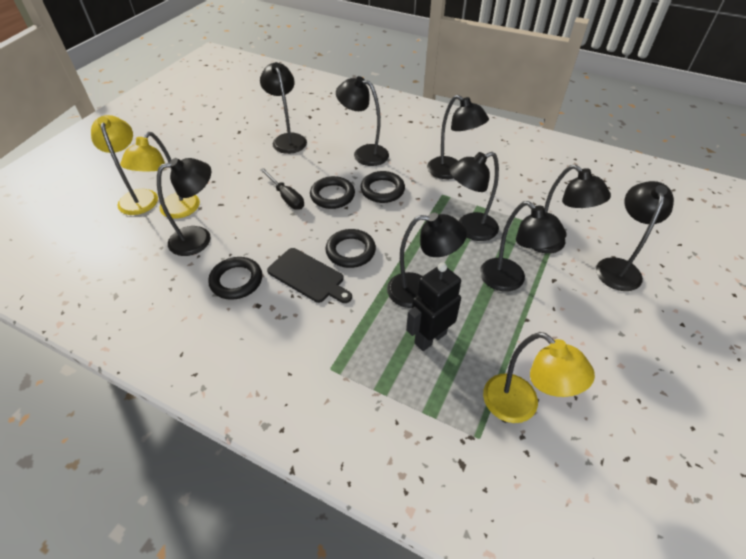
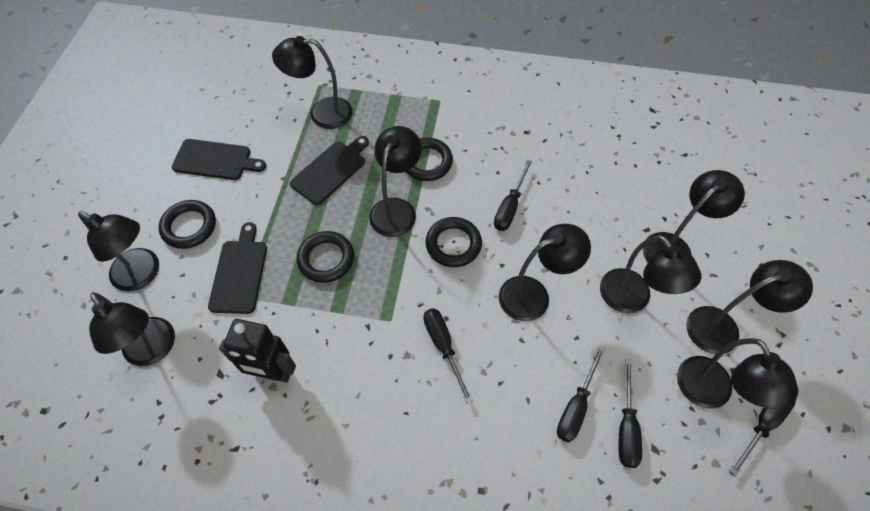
black cutting board: [267,248,352,303] = 1 -> [172,139,266,180] [208,222,267,314] [290,136,369,205] = 3
black screwdriver: [260,168,304,210] = 1 -> [423,308,473,404] [494,160,532,231] [557,345,605,443] [619,359,642,468] [729,400,796,476] = 5
yellow lamp: [91,115,158,215] [120,132,200,219] [483,332,595,423] = 3 -> none = 0

